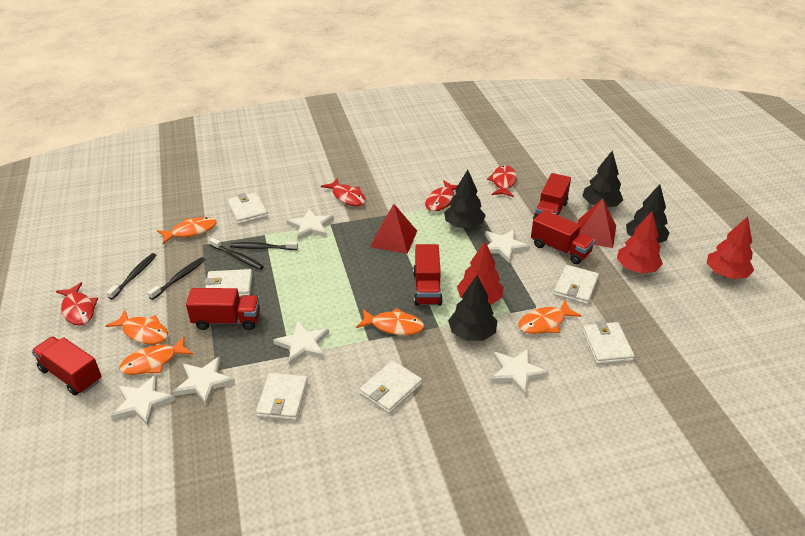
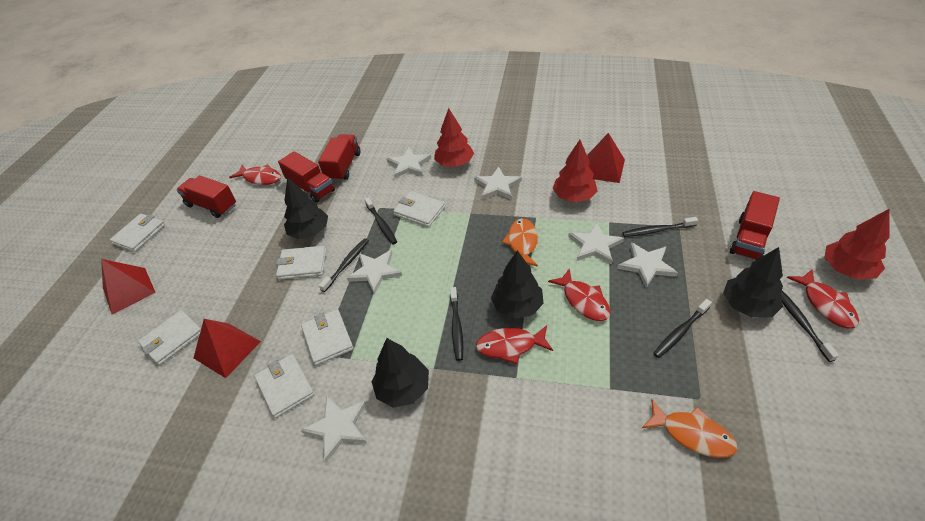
black toothbrush: [107,253,157,299] [148,257,205,300] [209,238,264,270] [230,241,298,250] = 4 -> [319,238,369,292] [365,197,397,244] [450,287,463,361] [622,217,698,237] [653,299,712,358] [781,291,839,362] = 6
orange fish: [106,310,168,344] [119,336,193,375] [157,217,216,244] [356,308,424,335] [518,300,582,334] = 5 -> [502,218,538,267] [642,399,737,458] = 2
red pyramid: [371,204,417,254] [578,198,616,248] = 2 -> [101,259,156,315] [194,319,261,378] [587,133,625,183] = 3
red truck: [31,336,102,395] [186,288,260,330] [413,244,443,306] [531,210,595,264] [533,173,571,220] = 5 -> [177,175,236,218] [278,151,335,203] [318,134,361,181] [730,191,780,260] = 4

